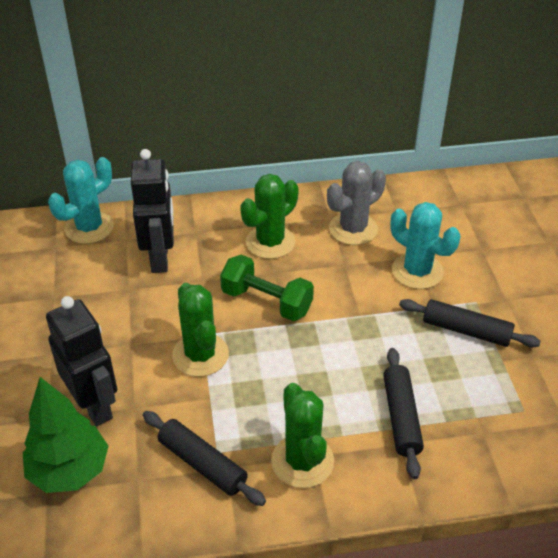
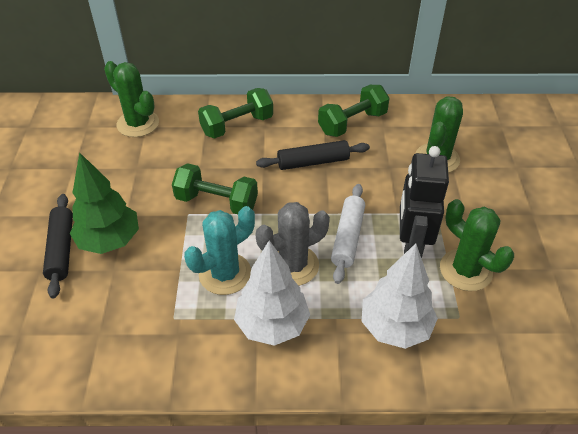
black robot: [46,296,117,426] [131,149,174,273] = 2 -> [400,146,449,258] = 1
black rolling pin: [143,411,266,506] [383,348,424,479] [399,299,541,347] = 3 -> [43,194,73,299] [256,140,370,170] = 2
green dumbbell: [220,255,314,321] = 1 -> [172,163,258,214] [198,88,273,139] [318,85,390,137] = 3
turquoise cactus: [48,157,114,244] [390,202,460,289] = 2 -> [184,206,255,295] = 1
white rolling pin: none = 0 -> [331,184,365,284] = 1
white tree: none = 0 -> [234,240,310,346] [362,243,438,349] = 2

